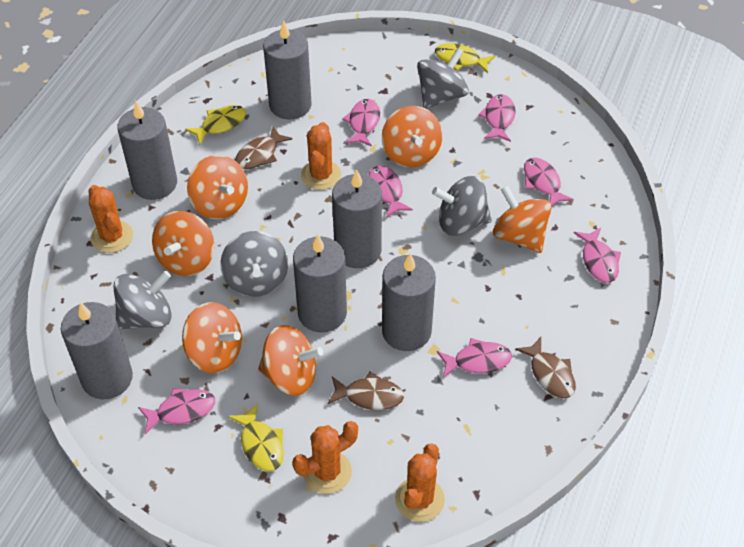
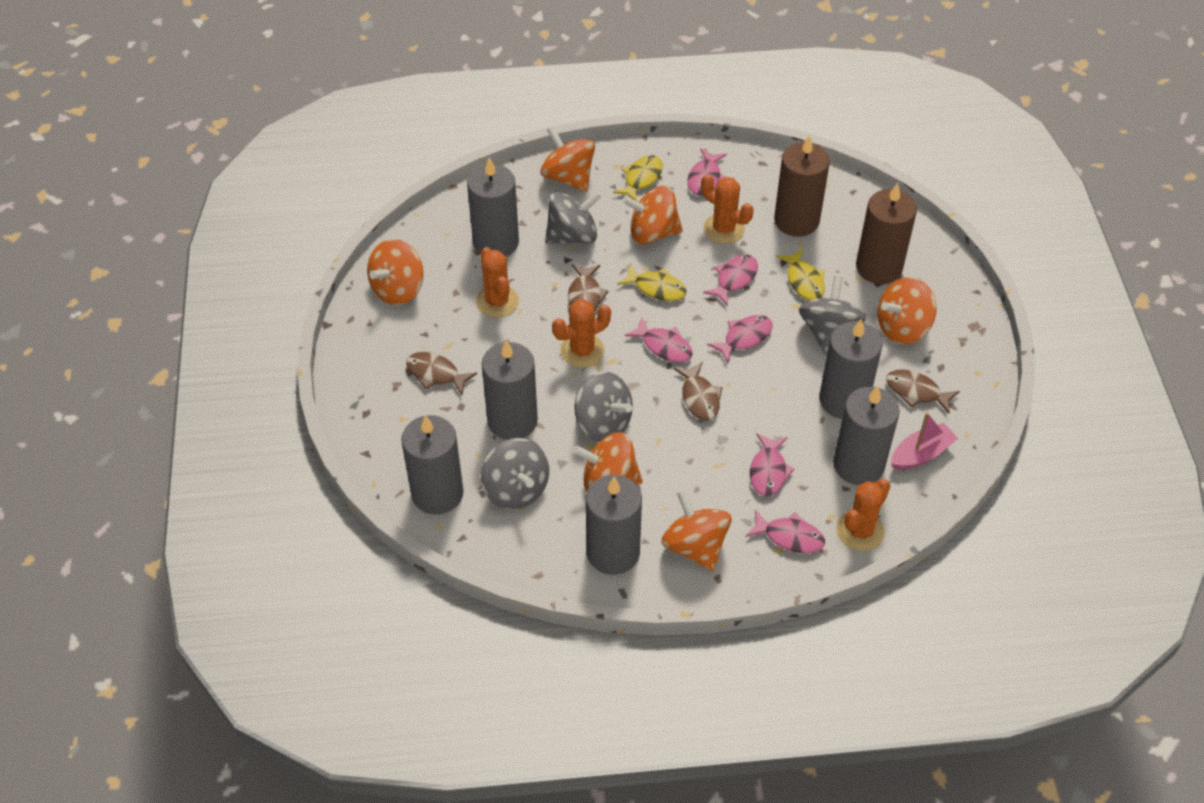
brown candle: none = 0 -> [774,135,830,237] [856,183,917,284] = 2
brown fish: [235,126,293,169] [327,372,404,410] [515,337,576,398] = 3 -> [406,352,477,395] [568,264,609,312] [673,362,723,420] [886,369,960,414] = 4
pink boat: none = 0 -> [891,413,958,470] = 1
pink fish: [138,388,215,435] [342,99,380,147] [368,165,413,218] [437,338,512,378] [478,94,515,142] [524,157,574,206] [574,228,621,283] = 7 -> [624,318,692,363] [688,148,727,196] [703,255,758,306] [707,315,773,363] [746,510,825,553] [750,433,795,496] = 6

